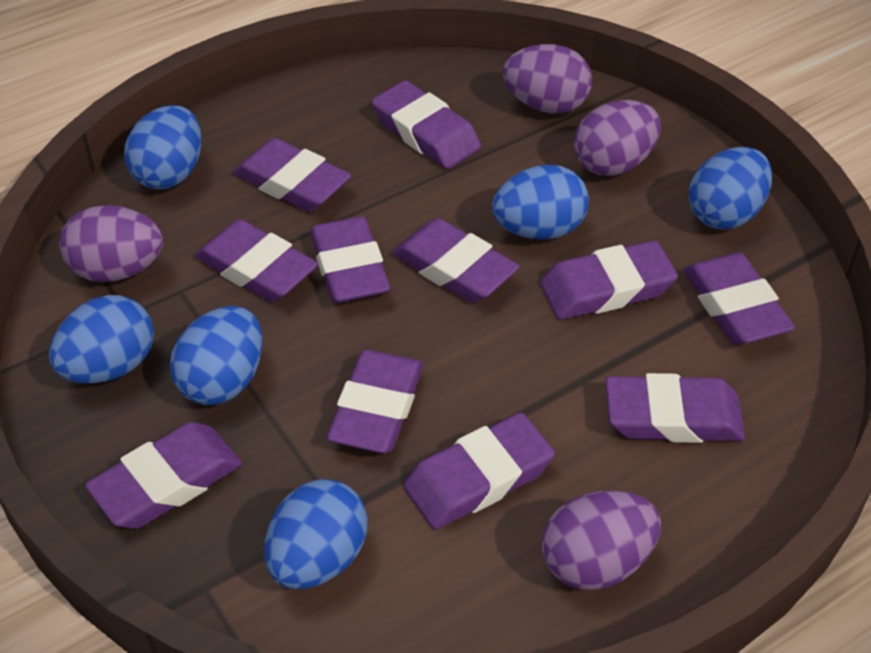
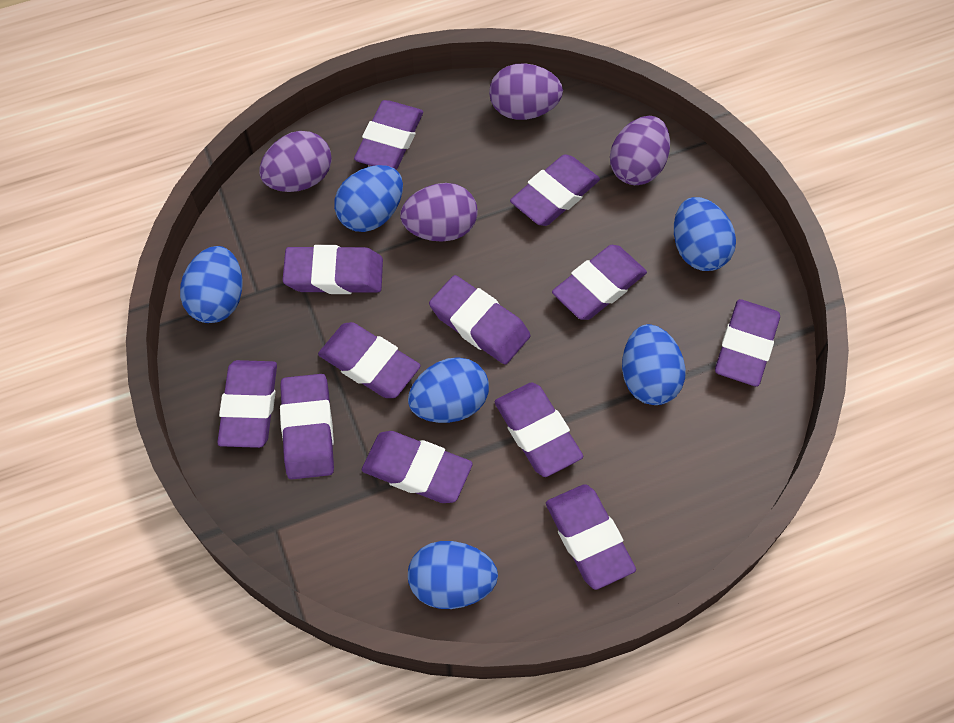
purple eraser: [85,422,242,529] [195,219,318,302] [233,138,351,212] [310,216,390,303] [327,350,423,453] [372,80,481,169] [392,218,519,303] [404,413,555,530] [540,241,678,320] [605,373,745,443] [683,253,795,345] = 11 -> [217,360,277,448] [280,374,334,479] [283,245,383,294] [318,322,421,398] [354,100,423,170] [362,431,473,503] [429,275,530,364] [495,382,583,477] [510,154,600,226] [546,484,636,590] [552,245,647,320] [715,299,780,387] = 12

